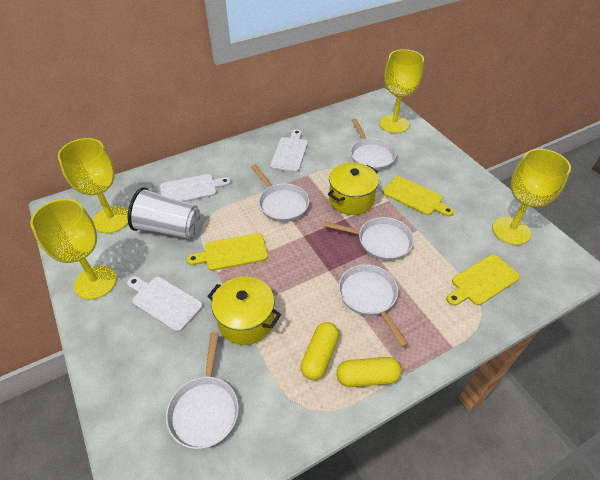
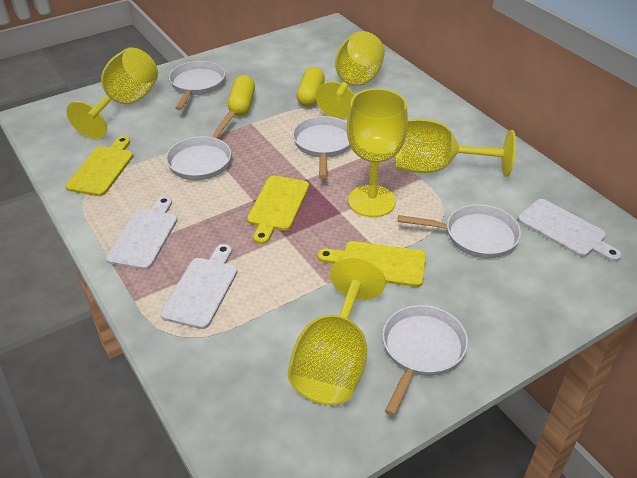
white cup: [128,187,200,239] = 1 -> none = 0
yellow goblet: [30,199,117,300] [58,138,128,233] [379,49,424,133] [492,149,571,245] = 4 -> [66,47,158,139] [288,256,386,405] [316,31,385,119] [347,88,408,217] [396,119,516,177] = 5
yellow pot: [207,276,281,345] [328,162,379,215] = 2 -> none = 0

